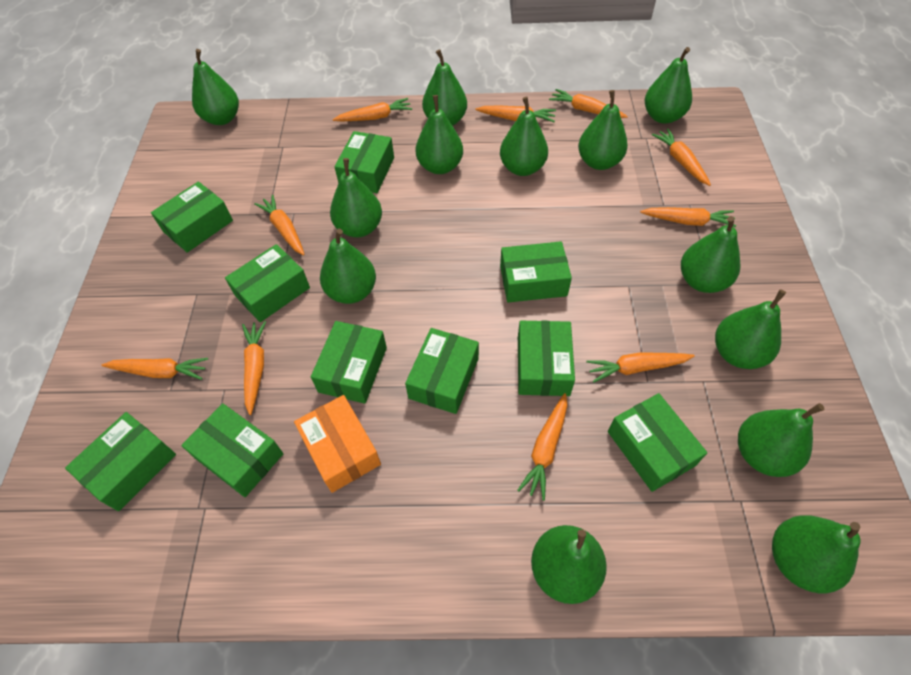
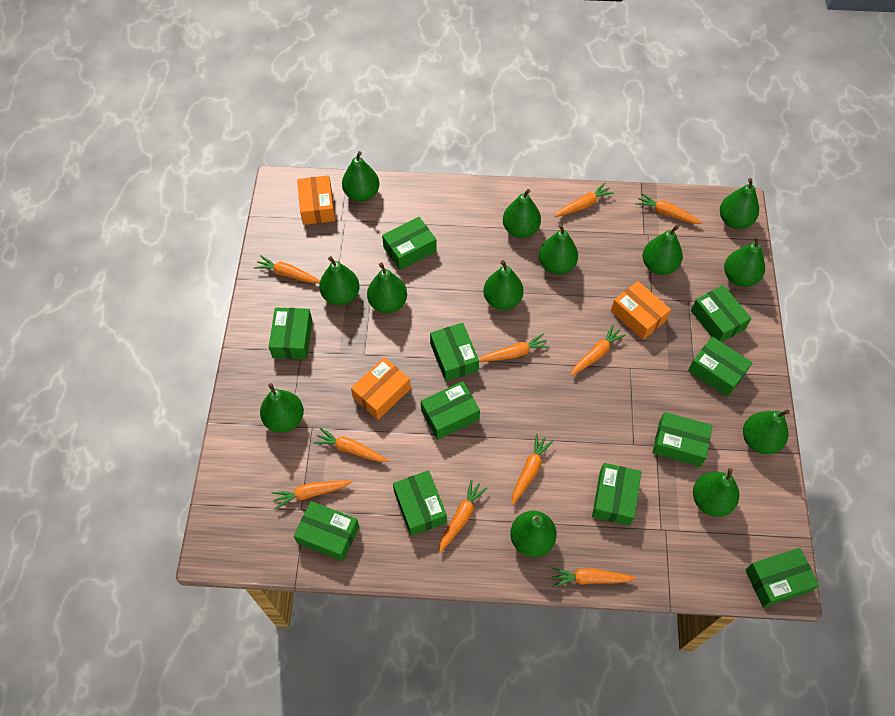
green box: [65,412,176,511] [151,182,233,253] [181,403,283,497] [225,244,310,322] [311,321,387,404] [334,131,394,193] [405,328,479,414] [500,241,572,303] [518,321,575,396] [608,393,707,492] = 10 -> [269,308,312,359] [294,501,359,561] [382,217,437,270] [393,470,447,536] [421,381,480,440] [430,323,479,382] [592,463,641,526] [652,412,712,467] [688,337,752,397] [691,285,752,342] [745,548,819,607] = 11
orange box: [294,395,381,493] = 1 -> [297,175,335,225] [351,357,411,420] [611,281,671,340] = 3

